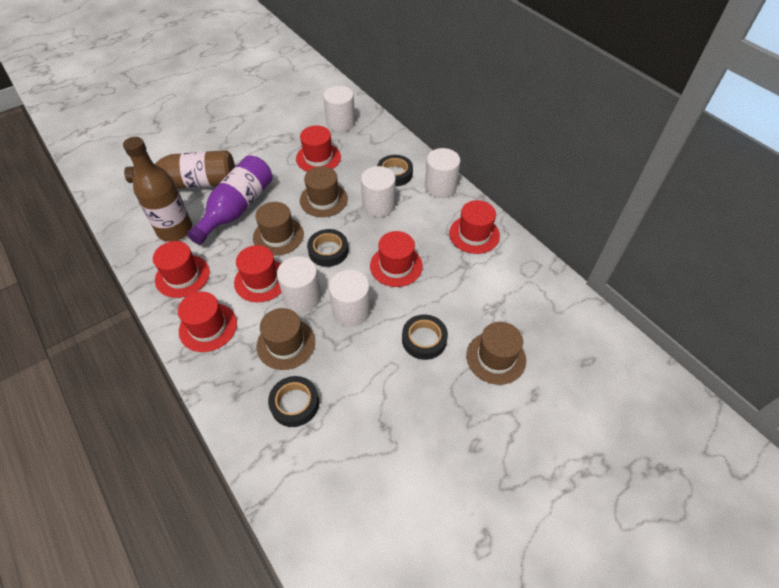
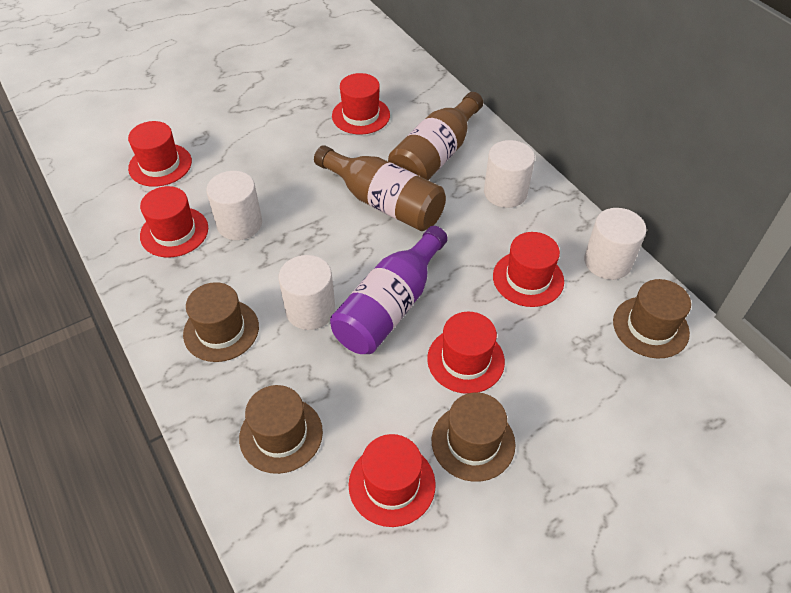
black tape: [268,376,319,427] [307,229,348,267] [377,155,413,187] [402,314,448,360] = 4 -> none = 0
white cylinder: [277,256,321,312] [323,86,355,132] [329,270,371,327] [361,166,396,217] [425,148,460,198] = 5 -> [206,171,262,240] [279,255,335,330] [484,140,535,208] [584,208,647,280] = 4

